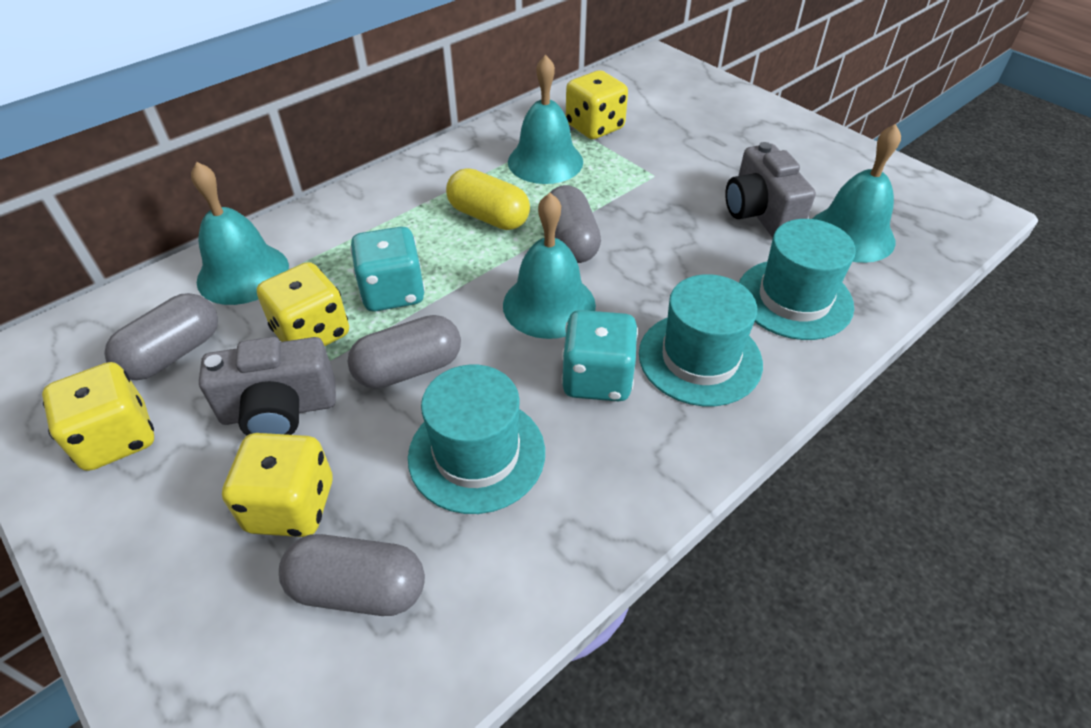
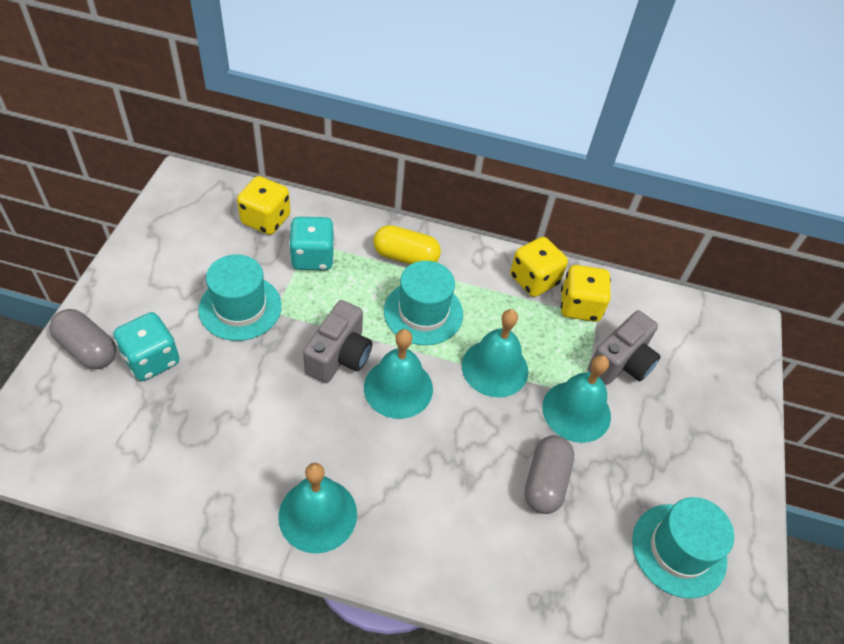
grey capsule: [104,293,218,380] [279,534,425,616] [347,315,461,389] [550,185,601,263] = 4 -> [49,309,117,369] [524,435,574,514] = 2
yellow dice: [42,362,154,471] [222,433,333,537] [257,262,349,346] [566,70,628,139] = 4 -> [237,176,290,235] [510,237,568,297] [561,265,611,322] = 3

